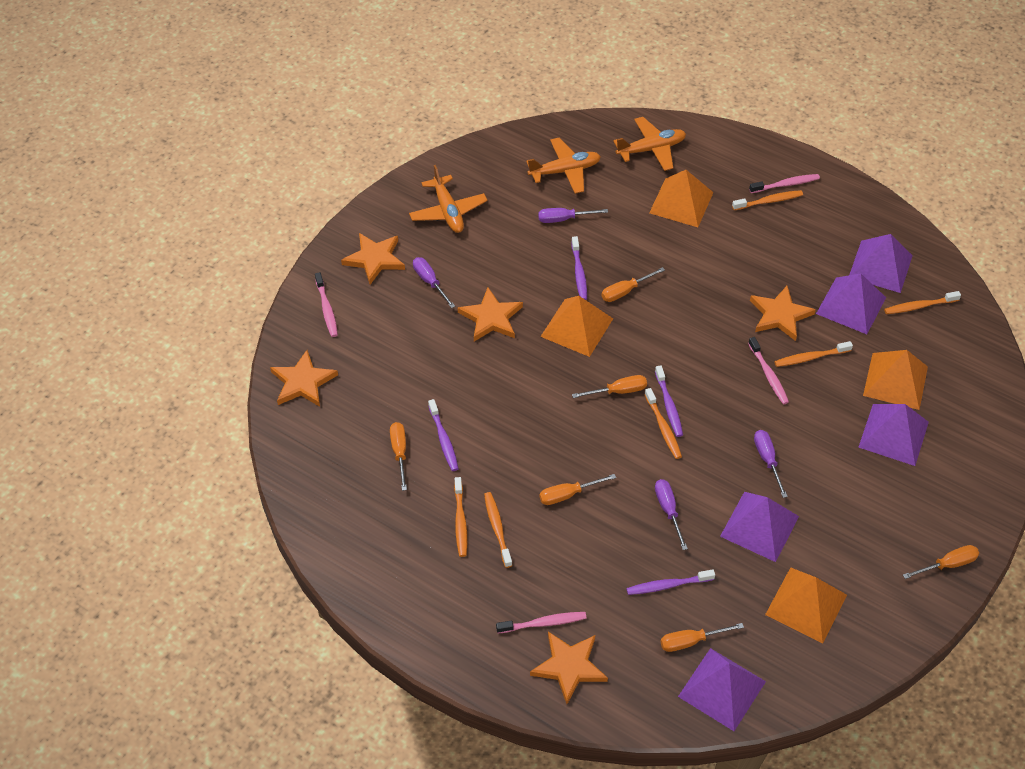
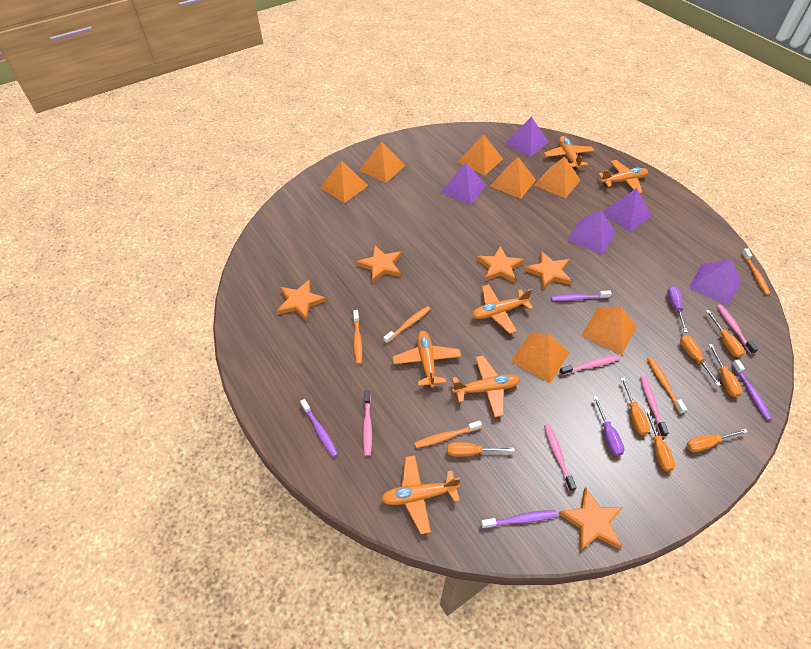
orange plane: [409,165,487,233] [526,138,601,194] [613,117,686,171] = 3 -> [381,455,461,534] [392,331,461,388] [452,355,520,417] [472,284,533,334] [544,136,594,170] [598,160,648,193] = 6
orange pyramid: [540,296,613,357] [649,170,714,227] [765,567,847,644] [863,350,928,410] = 4 -> [320,160,368,203] [359,142,406,183] [458,134,503,175] [490,157,536,199] [510,333,570,383] [535,156,580,199] [581,306,637,355] = 7
orange screwdriver: [390,422,407,491] [539,474,616,505] [572,375,647,398] [601,267,665,302] [660,623,744,652] [903,545,979,579] = 6 -> [447,442,515,457] [621,377,650,435] [645,409,675,472] [680,335,721,386] [686,429,748,452] [706,310,745,358] [709,344,742,397] = 7
orange toothbrush: [454,477,467,557] [484,492,512,568] [644,388,682,459] [732,190,803,210] [774,341,853,367] [884,291,961,314] = 6 -> [353,310,362,364] [383,306,430,343] [414,421,482,448] [647,357,687,414] [742,248,770,295] = 5
pink toothbrush: [315,272,338,337] [496,612,587,633] [748,337,789,404] [749,174,820,193] = 4 -> [363,390,372,456] [544,424,576,492] [559,355,619,376] [640,376,669,437] [717,304,758,354] = 5
purple screwdriver: [413,257,455,308] [538,208,608,223] [655,479,688,550] [754,430,788,498] = 4 -> [593,396,624,456] [667,286,688,332] = 2

